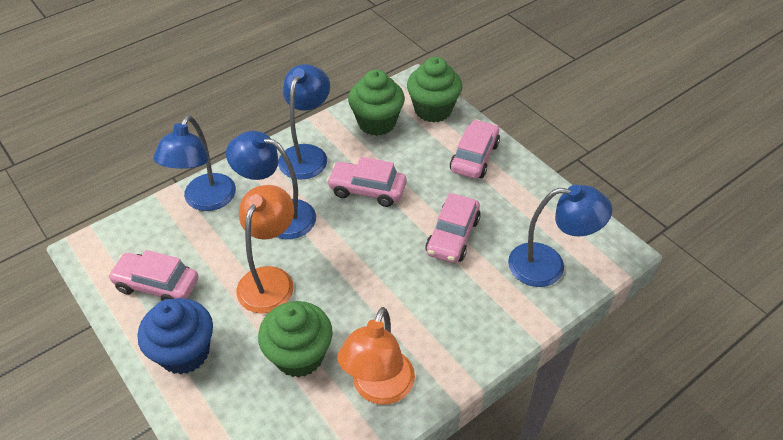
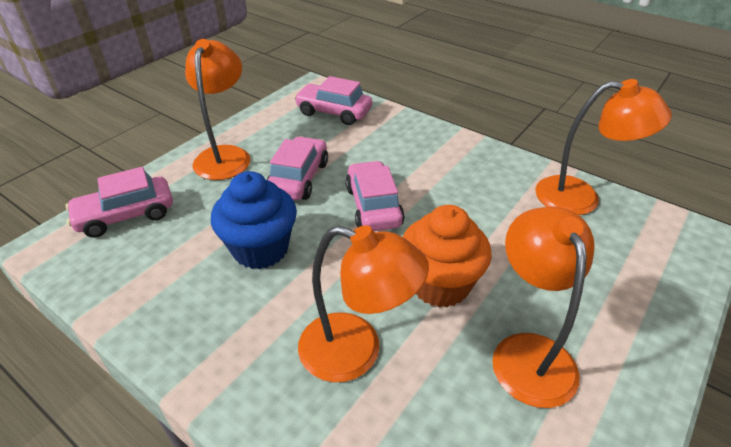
blue lamp: [153,115,236,211] [226,131,316,239] [278,64,330,180] [508,185,612,287] = 4 -> none = 0
green cupcake: [258,301,333,377] [348,69,405,136] [407,57,462,123] = 3 -> none = 0
orange cupcake: none = 0 -> [403,205,492,308] = 1
orange lamp: [236,185,294,314] [338,307,415,405] = 2 -> [185,39,250,180] [298,225,429,382] [492,206,595,408] [535,79,672,215] = 4

